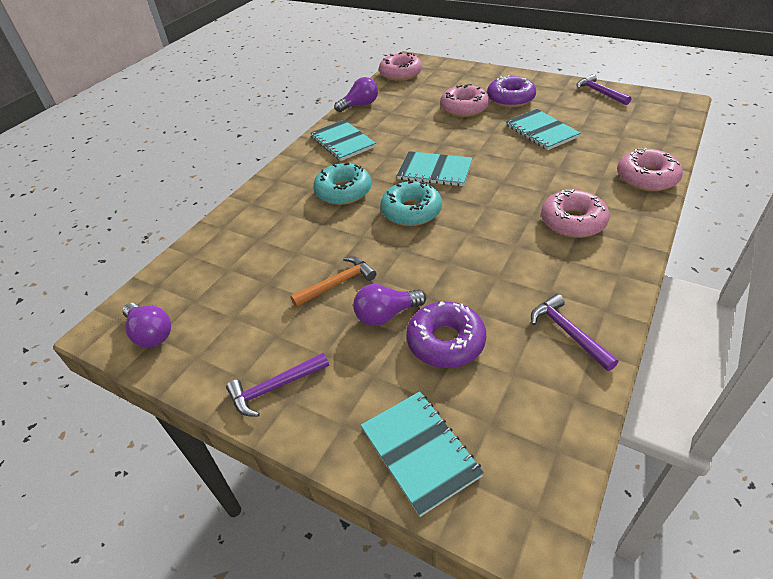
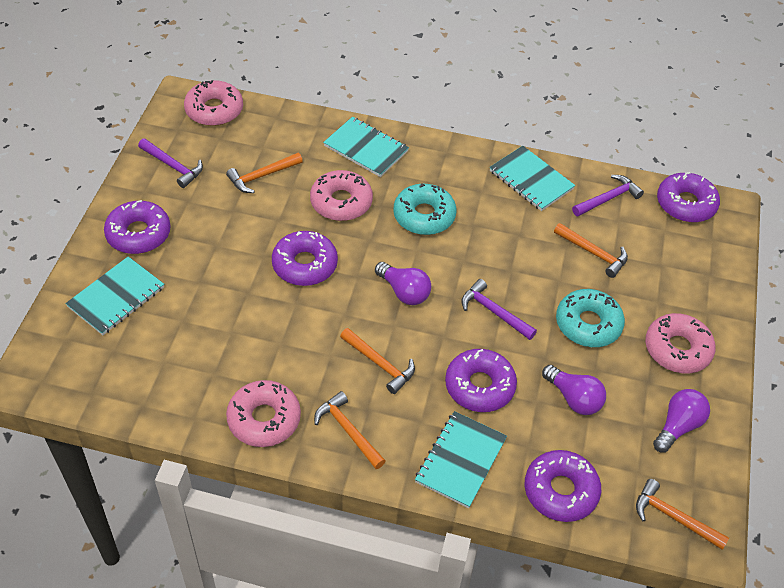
orange hammer: [291,256,377,307] = 1 -> [226,153,303,193] [314,391,386,469] [340,328,415,394] [554,223,628,278] [636,479,729,550] = 5
purple donut: [406,301,486,368] [487,75,536,107] = 2 -> [104,200,171,254] [272,231,338,286] [445,349,517,412] [525,450,601,522] [657,172,720,223] = 5

